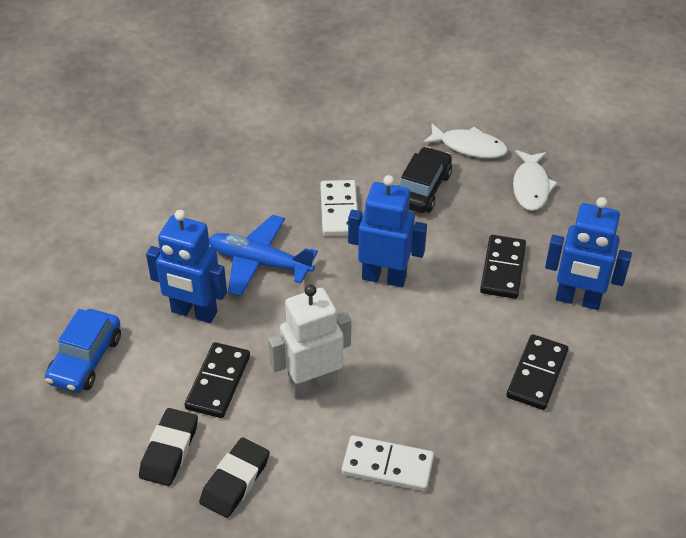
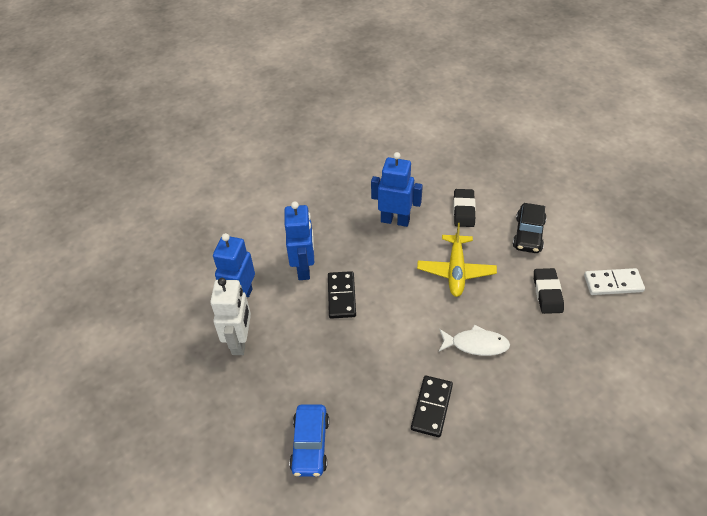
black domino: [184,342,250,418] [480,235,526,299] [507,334,568,410] = 3 -> [328,271,356,319] [411,376,453,437] = 2
blue plane: [209,215,318,296] = 1 -> none = 0
white domino: [320,180,358,236] [342,435,434,491] = 2 -> [584,268,645,295] = 1
white fish: [422,123,508,158] [513,150,558,211] = 2 -> [439,324,510,356] = 1
yellow plane: none = 0 -> [417,223,497,297] = 1

